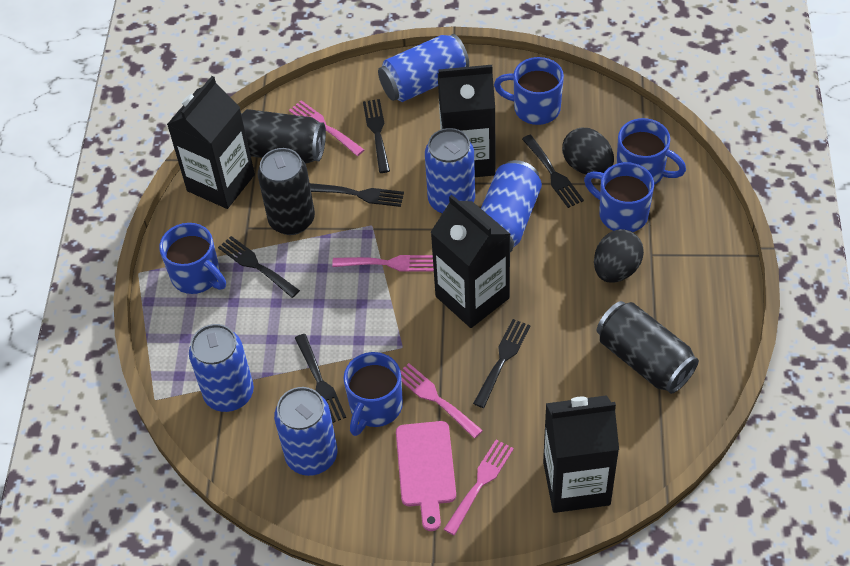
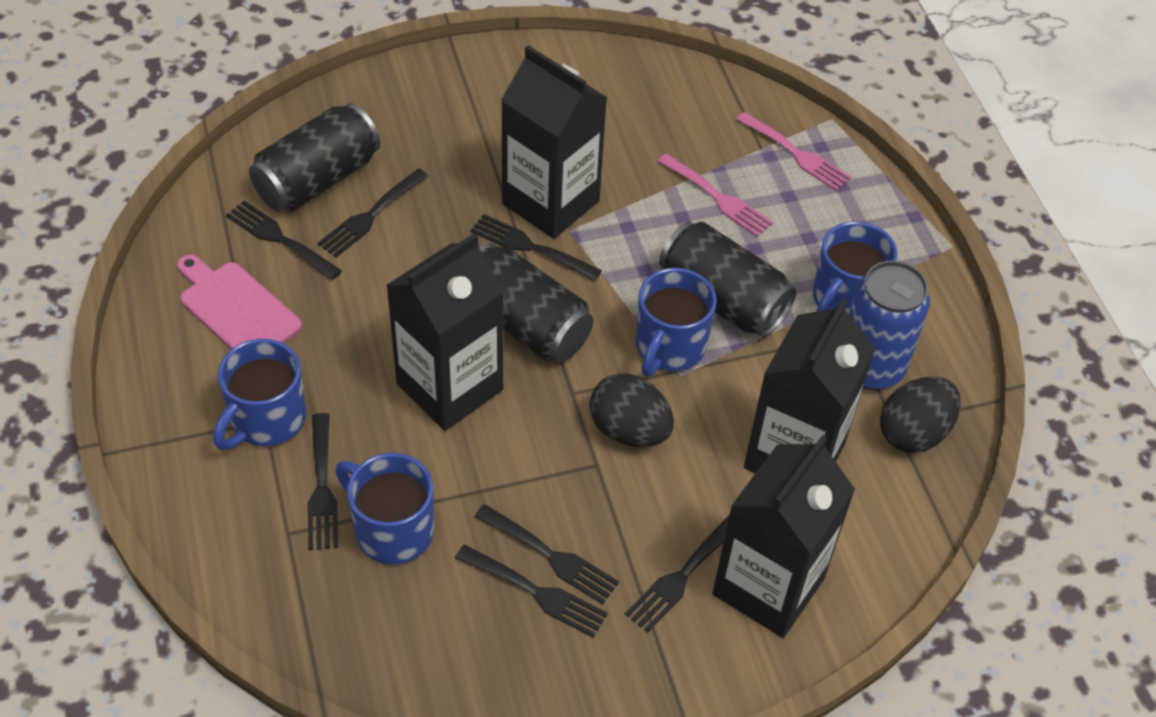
black fork: [218,236,300,298] [295,334,346,423] [310,183,404,207] [363,99,390,173] [473,319,530,408] [522,135,584,208] = 6 -> [226,201,342,280] [308,413,338,550] [317,168,428,257] [455,544,608,638] [470,214,602,281] [475,504,619,605] [625,514,730,633] = 7
blue can: [189,324,254,412] [274,387,337,476] [378,34,469,102] [425,128,475,214] [481,160,542,252] = 5 -> [849,261,930,390] = 1
blue mug: [159,223,226,294] [343,352,403,436] [494,57,564,125] [584,162,654,232] [616,118,686,185] = 5 -> [213,339,306,450] [335,453,434,565] [636,268,717,376] [813,221,898,314] = 4
pink fork: [289,100,364,156] [332,255,434,272] [400,363,483,438] [443,439,514,535] = 4 -> [658,153,773,237] [736,112,851,191] = 2

